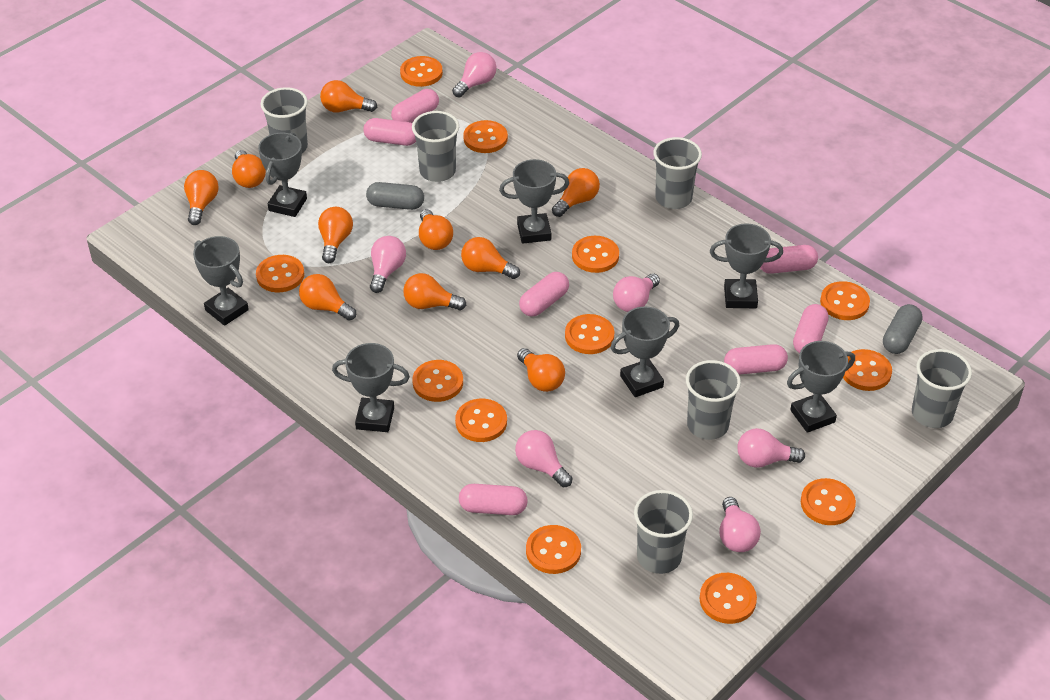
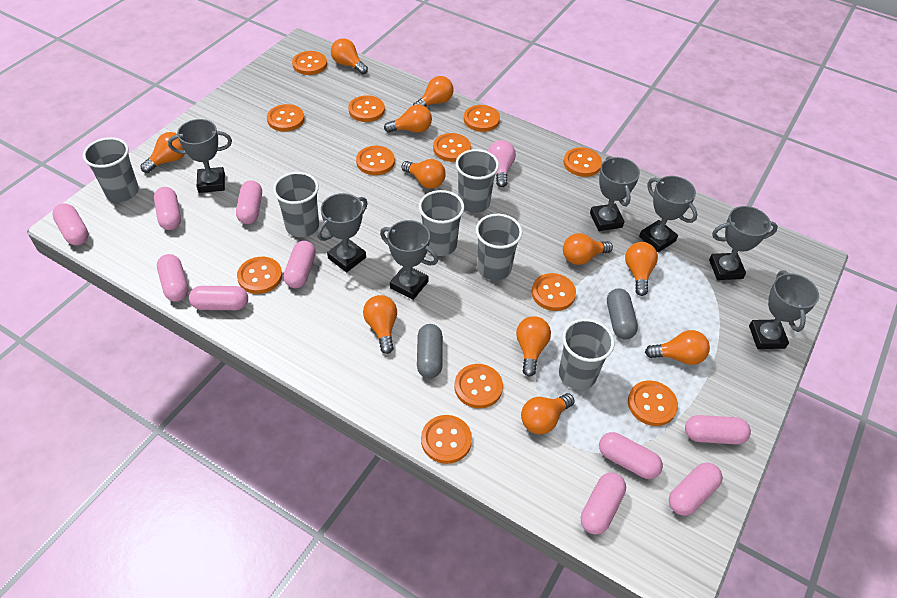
orange light bulb: [184,170,219,225] [232,150,266,188] [299,274,356,321] [318,207,353,263] [320,80,377,113] [403,273,466,310] [419,209,453,250] [461,237,520,279] [517,348,565,392] [552,168,600,217] = 10 -> [140,132,185,173] [331,38,368,74] [363,295,397,354] [384,105,432,133] [401,159,446,189] [413,76,453,107] [516,316,551,377] [521,393,575,434] [563,233,613,265] [625,242,658,296] [645,330,710,365] = 11
pink capsule: [363,118,416,146] [391,89,439,123] [459,484,528,515] [519,272,569,317] [724,344,788,375] [760,245,818,274] [793,304,829,353] = 7 -> [52,203,89,245] [154,187,181,230] [157,254,188,302] [189,286,248,310] [236,180,262,224] [284,241,316,288] [581,472,626,535] [599,432,663,479] [669,462,723,516] [685,415,751,444] = 10
pink light bulb: [370,236,406,293] [452,52,497,97] [515,430,572,487] [613,273,660,312] [719,497,761,552] [737,428,805,468] = 6 -> [488,140,516,187] = 1

